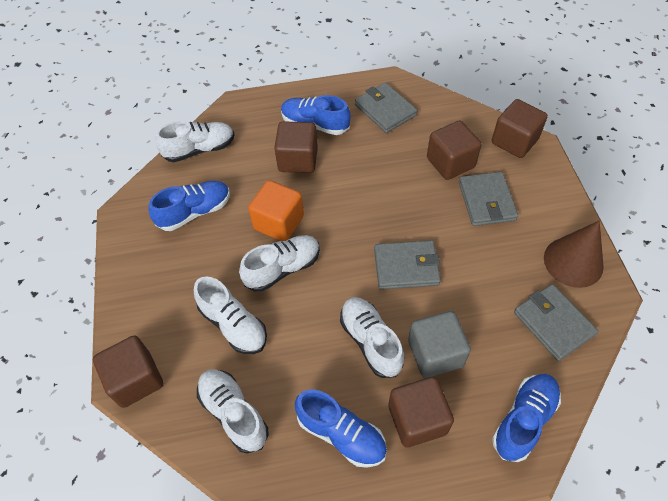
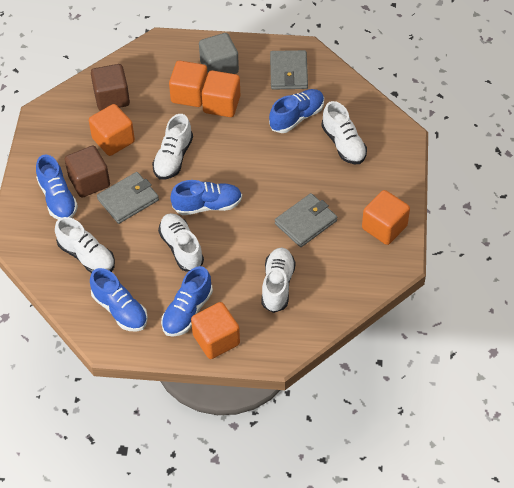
blue shoe: [149,181,230,231] [281,95,351,135] [295,390,387,468] [492,374,561,462] = 4 -> [36,154,78,219] [90,268,148,332] [161,266,213,337] [171,180,242,215] [269,89,324,133] = 5
brown cone: [544,221,604,288] = 1 -> none = 0
brown cube: [93,336,163,408] [274,121,318,173] [388,377,454,447] [427,121,481,180] [492,99,548,158] = 5 -> [65,146,110,198] [91,64,130,111] = 2
grey wallet: [355,82,417,133] [374,240,441,290] [459,172,518,226] [514,284,598,361] = 4 -> [97,172,159,224] [270,50,308,89] [275,193,337,247] = 3
orange cube: [248,180,304,241] = 1 -> [89,104,135,156] [169,61,208,107] [191,302,240,359] [202,70,240,117] [362,190,410,245] = 5

